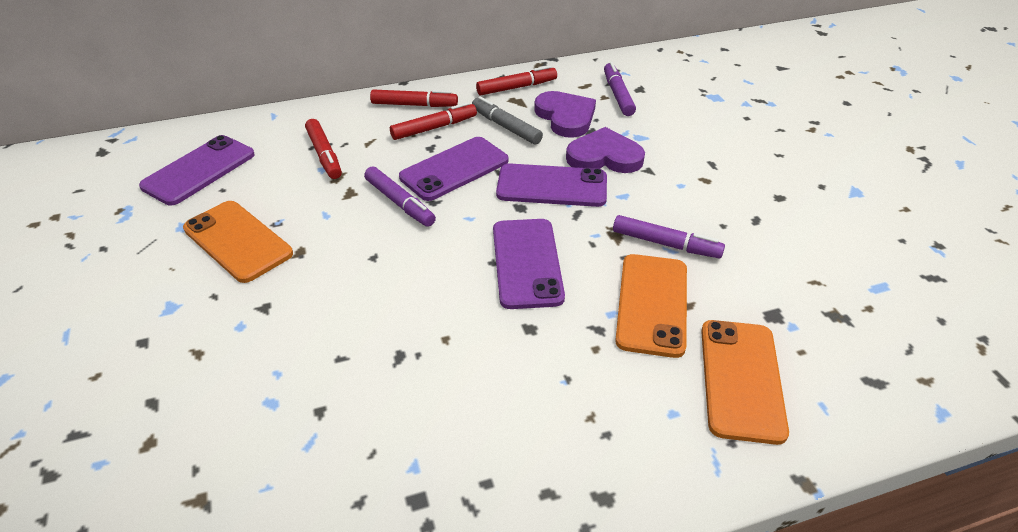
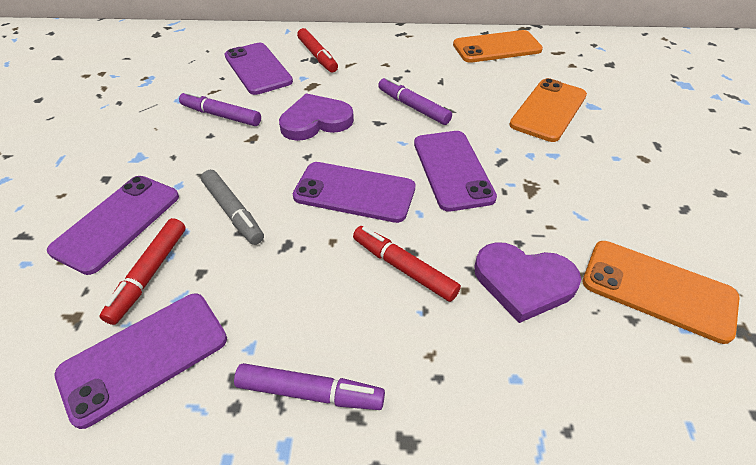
purple phone: [139,135,255,205] [399,137,509,201] [493,219,565,309] [496,164,607,207] = 4 -> [47,176,179,275] [54,293,227,429] [225,43,293,95] [293,162,415,223] [414,131,497,211] = 5
red marker: [305,119,342,179] [370,90,458,107] [390,102,477,140] [476,66,557,96] = 4 -> [99,218,186,325] [297,28,338,73] [353,226,461,302] = 3

